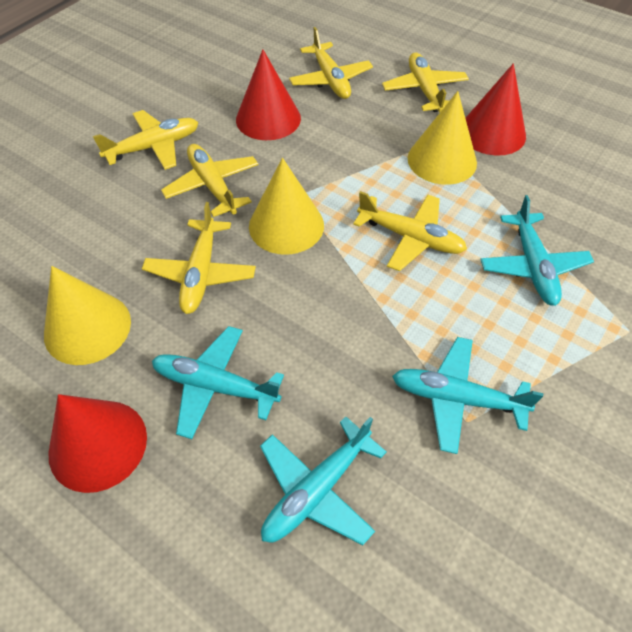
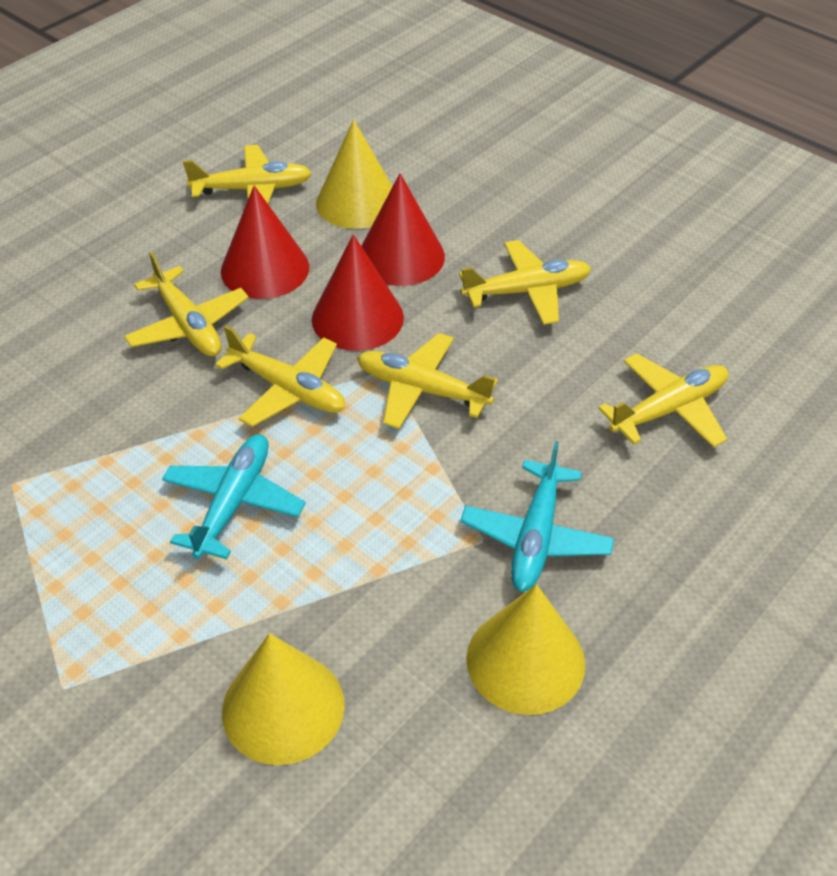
turquoise plane: [152,326,284,439] [260,416,387,545] [392,337,543,454] [480,195,594,306] = 4 -> [162,434,306,559] [461,441,614,592] = 2

